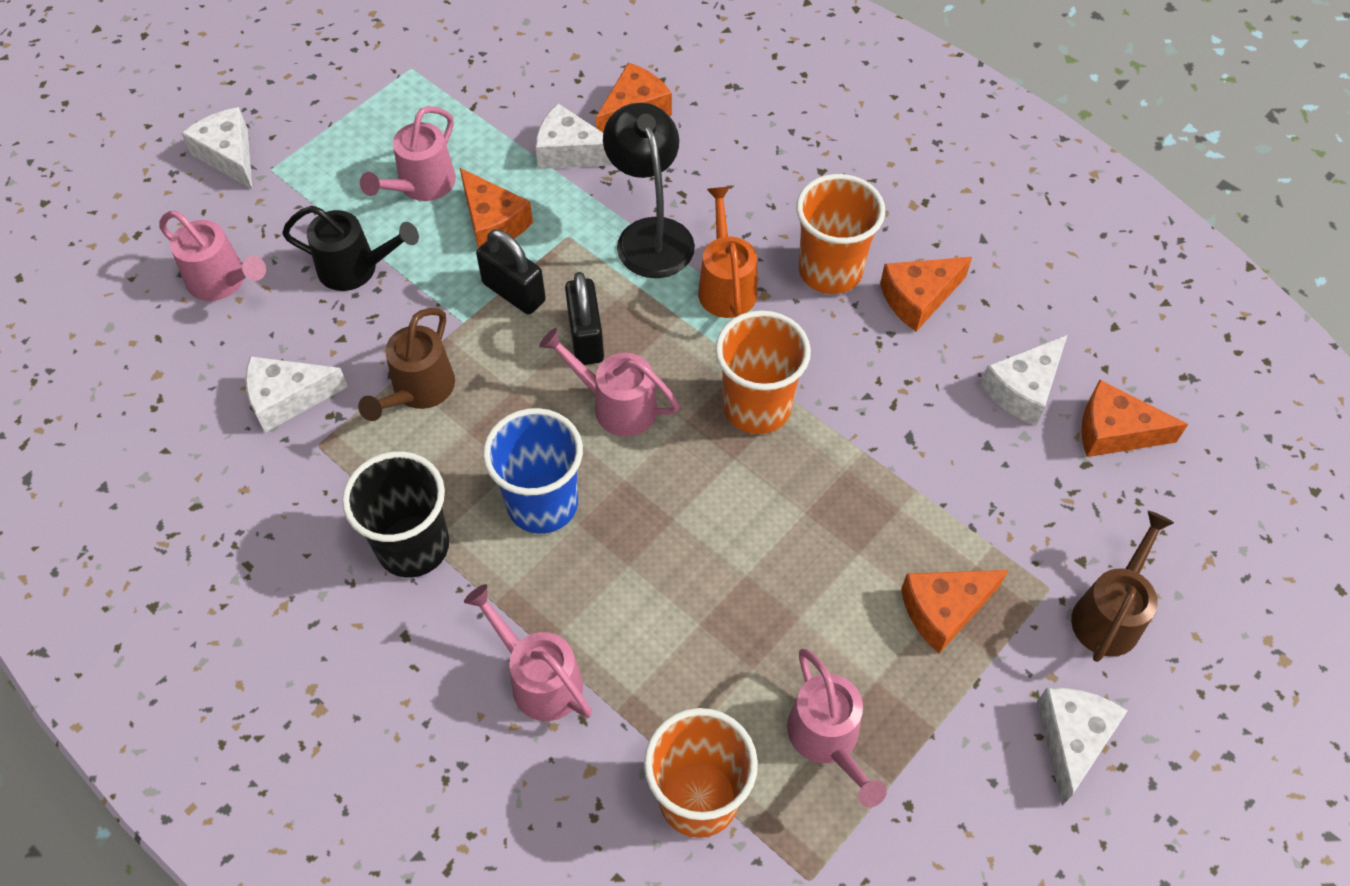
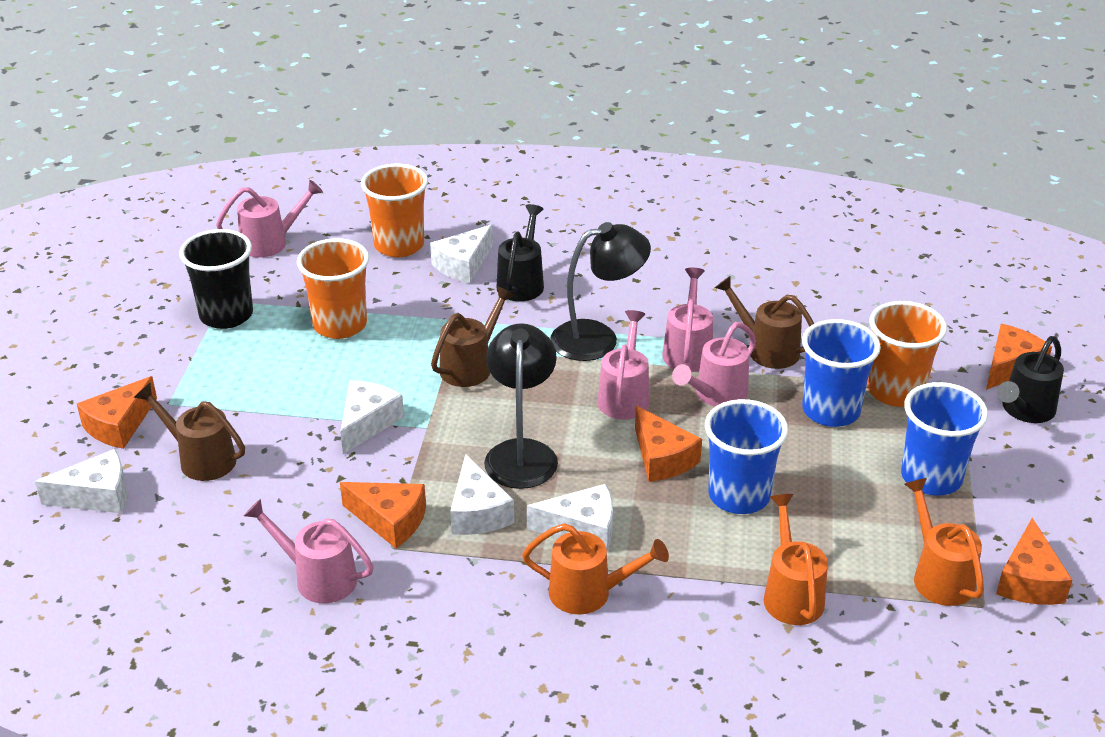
black lamp: [603,103,695,278] = 1 -> [484,323,558,489] [550,222,651,361] = 2
black padlock: [476,229,546,314] [565,272,604,365] = 2 -> none = 0
black watering can: [282,206,419,291] = 1 -> [496,204,544,301] [997,336,1064,423] = 2
blue cup: [483,408,583,534] = 1 -> [705,399,788,514] [802,319,881,427] [901,382,988,495] = 3
brown watering can: [358,308,455,421] [1071,511,1174,662] = 2 -> [134,383,245,481] [431,286,515,387] [715,276,814,369] = 3
orange watering can: [698,187,757,318] = 1 -> [522,523,669,614] [764,494,828,625] [905,478,984,606] = 3

